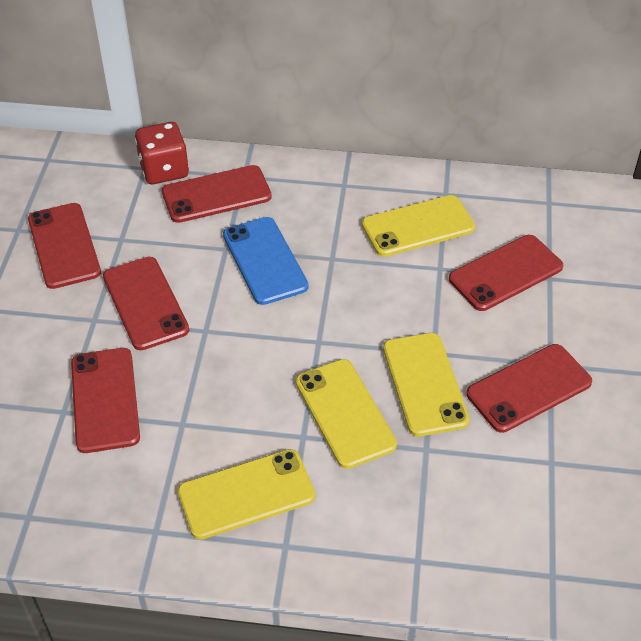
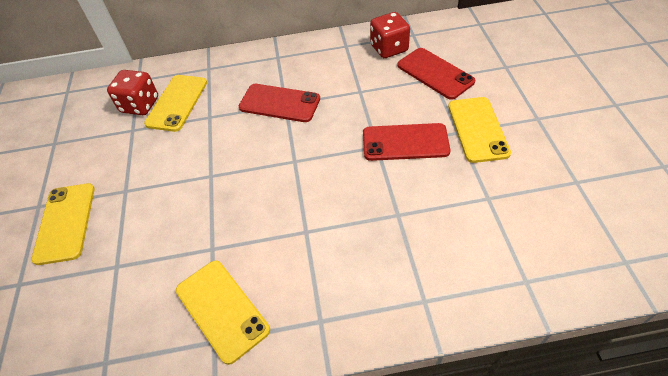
blue phone: [223,217,309,305] = 1 -> none = 0
red dice: [135,122,189,184] = 1 -> [107,70,158,115] [370,12,410,58] = 2
red phone: [28,203,101,289] [71,348,140,453] [103,257,189,350] [162,165,272,223] [449,235,563,311] [466,344,592,433] = 6 -> [239,84,320,122] [363,123,450,161] [397,48,476,100] = 3

